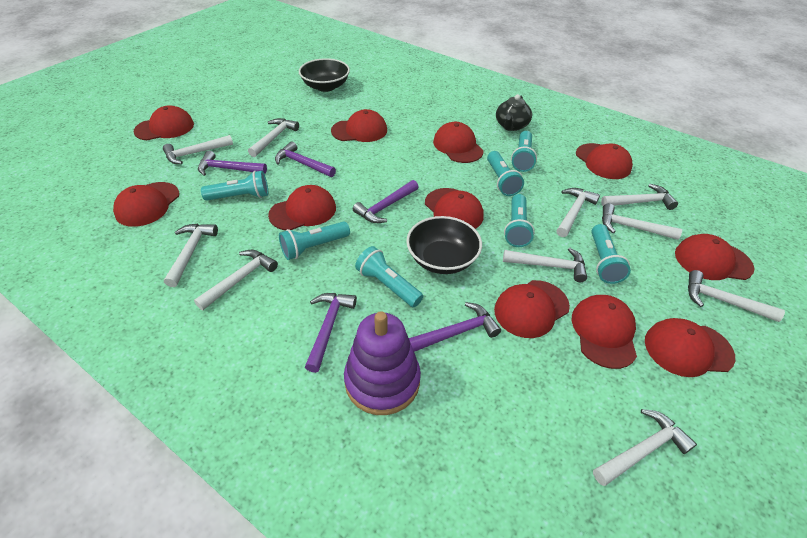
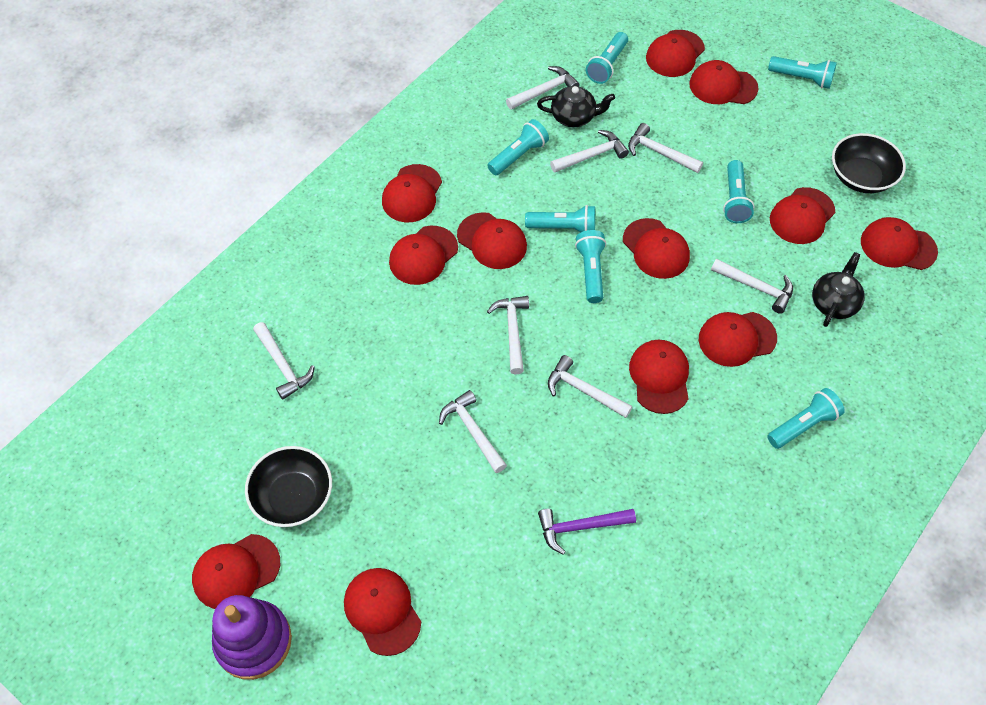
black teapot: [496,94,532,131] = 1 -> [537,86,615,127] [812,252,865,327] = 2
purple hammer: [198,150,267,176] [275,141,336,177] [305,293,357,373] [353,180,419,223] [409,302,501,352] = 5 -> [538,509,636,555] = 1
red cap: [113,182,179,227] [134,105,194,140] [268,185,336,230] [331,109,387,142] [425,188,483,229] [433,122,484,163] [494,280,570,338] [572,295,637,369] [576,143,633,179] [645,318,735,377] [675,234,755,280] = 11 -> [192,534,280,609] [344,568,421,656] [382,164,442,222] [389,226,458,285] [457,212,527,269] [623,218,690,279] [629,340,689,414] [646,30,705,77] [689,60,758,104] [699,312,777,367] [770,187,835,244] [861,217,938,270] = 12
white hammer: [163,135,233,164] [164,224,218,287] [194,250,278,310] [248,118,299,157] [503,248,587,282] [556,188,600,237] [593,409,697,486] [601,184,678,210] [602,203,682,240] [688,270,785,322] = 10 -> [253,322,314,400] [439,390,507,473] [487,296,529,374] [506,66,579,110] [548,355,632,418] [550,130,629,172] [628,123,703,173] [711,259,793,314] = 8

